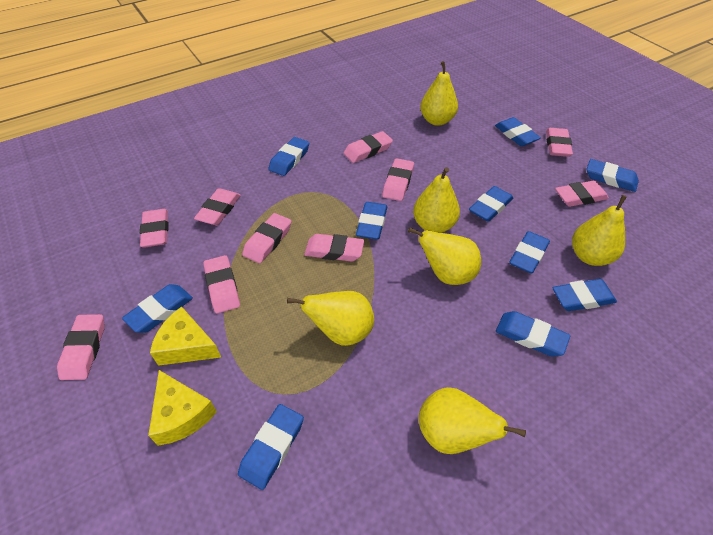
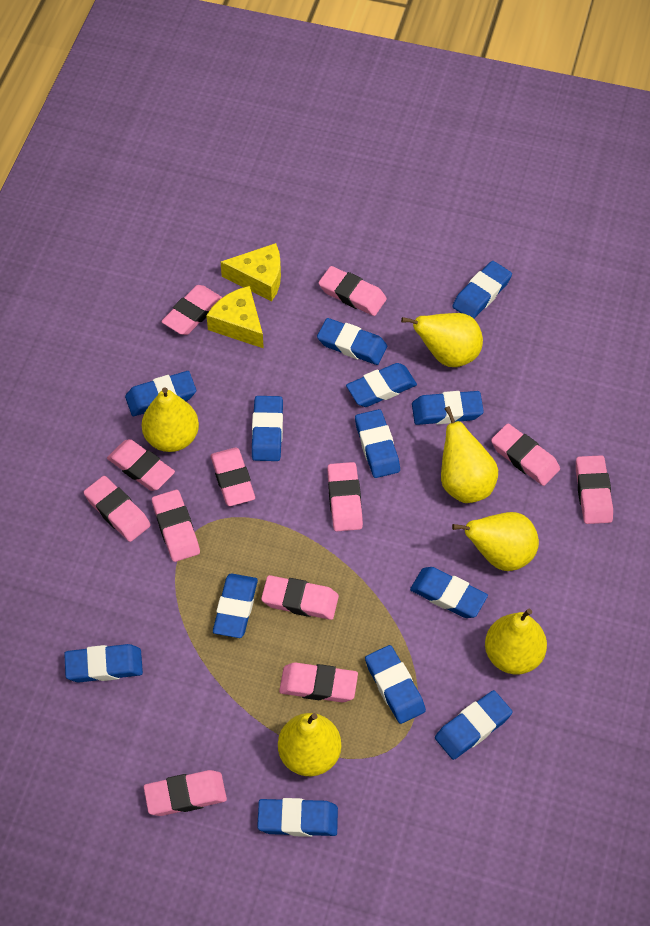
blue eraser: [122,284,193,333] [238,404,304,490] [268,137,309,176] [356,202,387,240] [469,186,513,222] [495,117,541,146] [496,311,570,357] [509,231,550,274] [552,279,617,311] [587,159,639,192] = 10 -> [64,644,143,682] [125,371,196,416] [213,574,258,638] [252,396,283,461] [257,798,338,837] [317,318,387,365] [346,363,417,407] [355,409,400,478] [365,645,426,724] [410,567,488,618] [412,391,484,425] [435,690,512,760] [452,261,512,319] = 13
pink eraser: [57,314,105,380] [140,209,169,247] [194,188,241,225] [203,255,240,313] [242,213,291,263] [304,234,364,262] [344,131,393,163] [382,158,414,201] [546,128,573,157] [555,180,609,207] = 10 -> [84,476,151,542] [107,439,175,491] [144,770,227,816] [152,490,200,562] [161,285,222,335] [210,448,255,506] [261,575,339,620] [279,662,358,702] [318,266,387,316] [327,462,363,531] [491,424,560,486] [576,455,613,524] = 12

